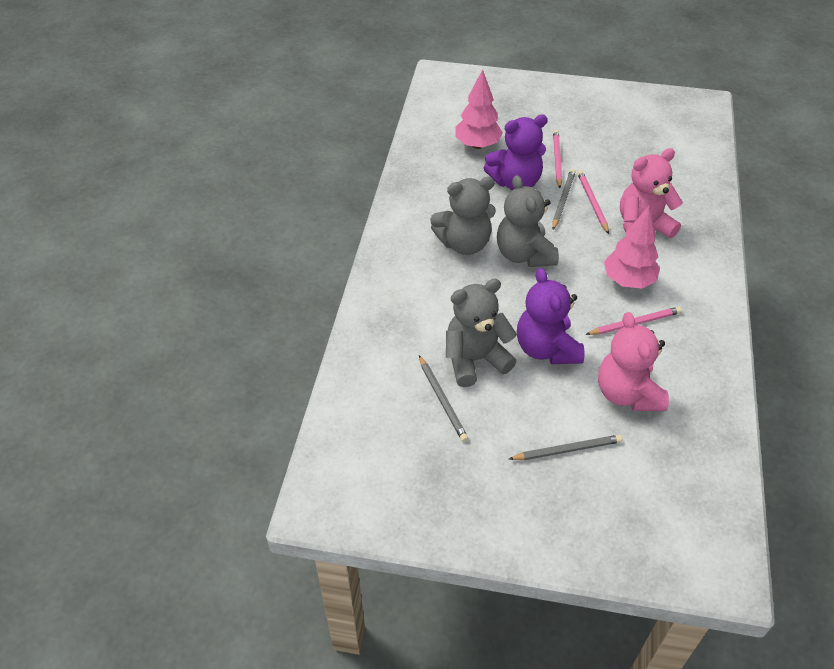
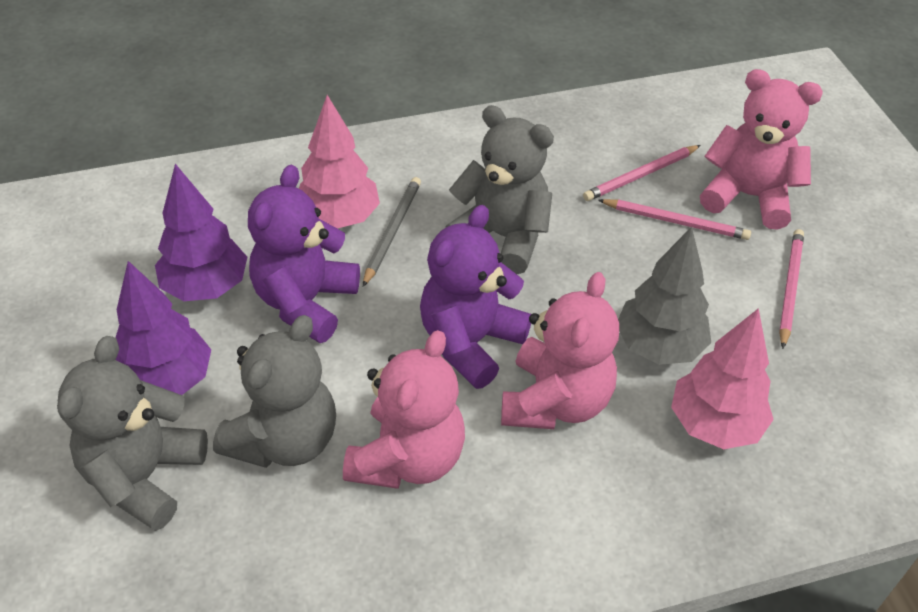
grey pencil: [419,355,468,442] [509,435,622,460] [552,169,576,230] = 3 -> [363,177,421,287] = 1
grey tree: none = 0 -> [618,227,711,365] = 1
pink teddy bear: [598,312,669,411] [620,148,683,238] = 2 -> [343,330,465,489] [501,272,619,429] [700,69,823,230] = 3
purple tree: none = 0 -> [116,261,211,395] [155,164,247,301] = 2

